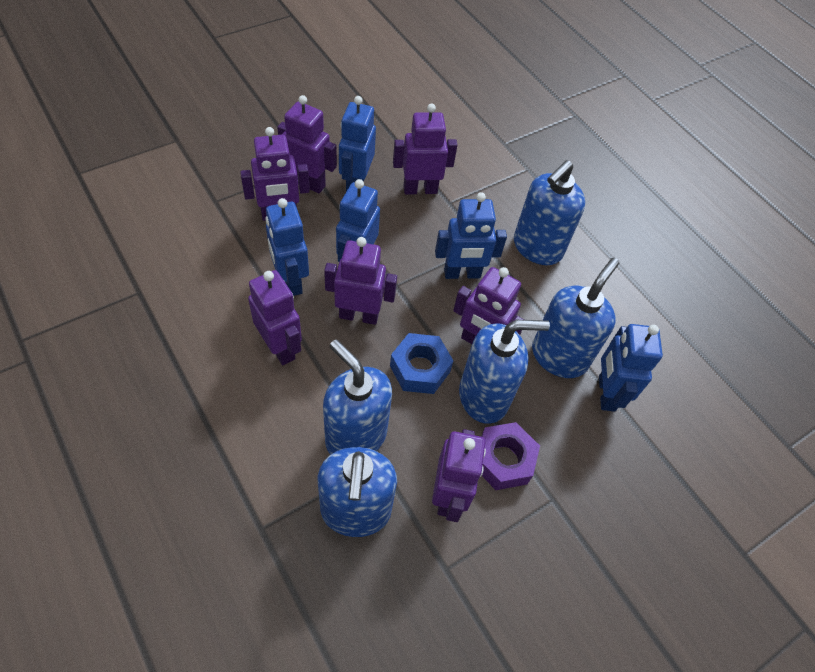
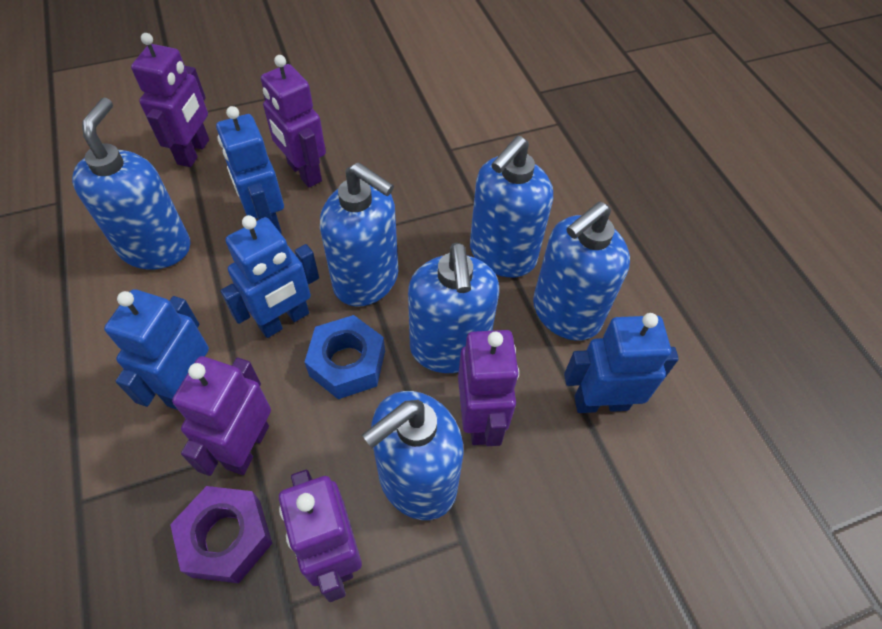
blue robot: [265,198,309,296] [336,179,380,262] [339,96,376,192] [435,192,507,279] [599,324,663,412] = 5 -> [104,289,209,410] [216,106,284,233] [220,215,319,338] [564,313,679,413] = 4
blue soap dispenser: [318,447,397,537] [323,340,392,455] [459,320,550,424] [514,160,585,265] [532,258,619,378] = 5 -> [72,97,190,270] [320,162,398,307] [362,391,463,520] [408,243,499,373] [470,136,553,277] [533,201,630,341] = 6
purple robot: [240,127,310,221] [248,270,302,365] [277,95,337,193] [324,237,397,325] [393,103,457,195] [432,429,486,522] [453,267,524,344] = 7 -> [131,33,209,167] [172,356,271,476] [261,55,326,187] [279,470,362,602] [458,330,519,446] = 5

